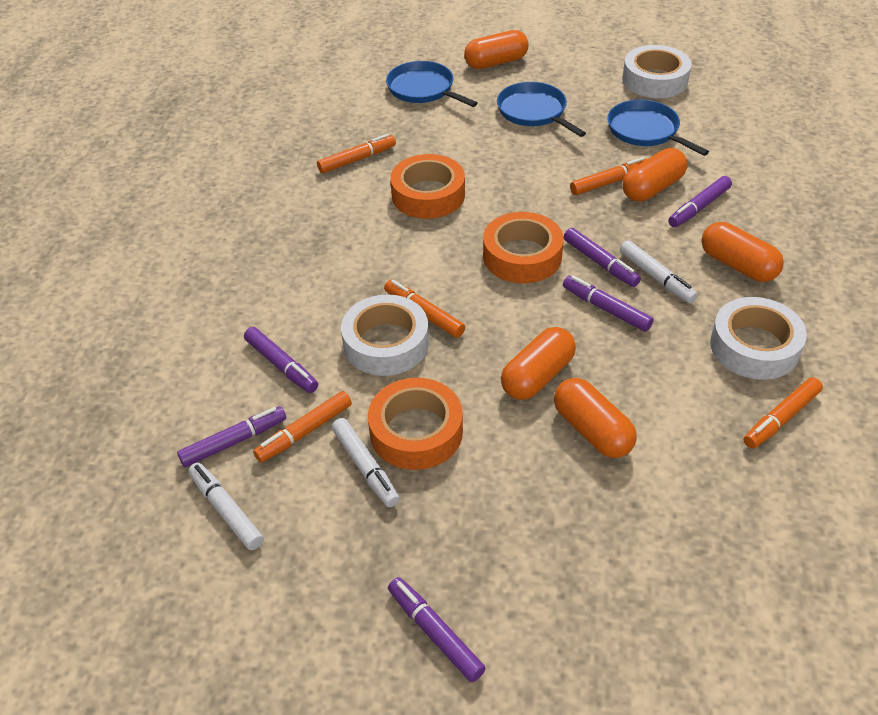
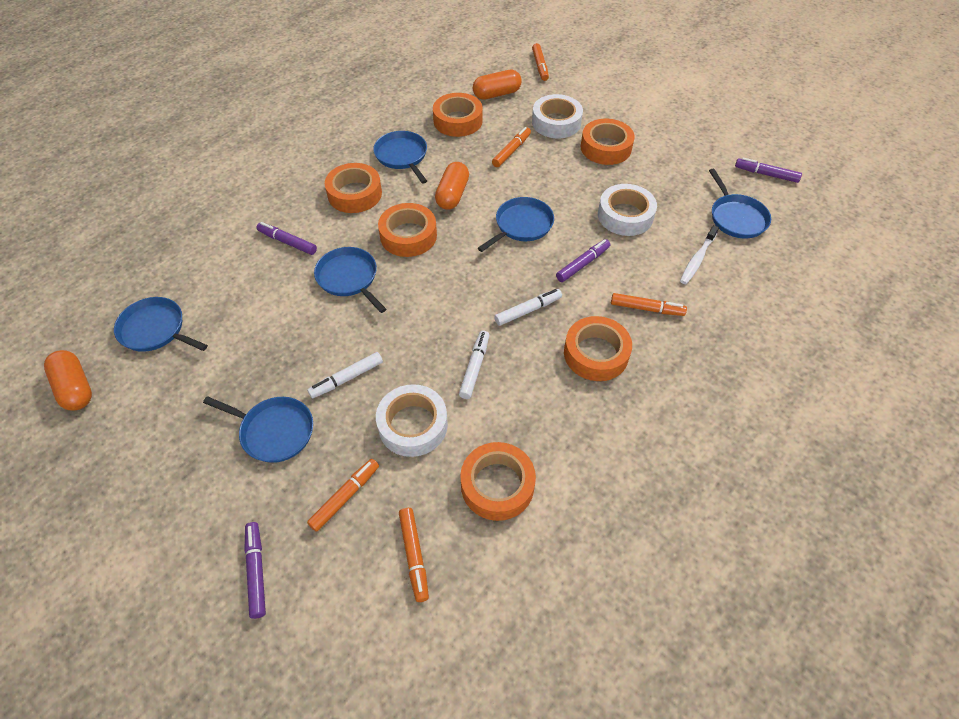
blue pan: [386,61,477,107] [497,82,586,137] [607,99,709,156] = 3 -> [114,297,208,352] [203,396,313,463] [314,247,386,313] [373,131,427,184] [478,197,554,252] [709,169,771,239] = 6
orange capsule: [464,30,528,69] [501,327,576,400] [554,378,637,458] [623,148,688,202] [702,222,784,282] = 5 -> [44,350,92,410] [435,162,469,210] [473,70,522,100] = 3
orange tape: [368,378,463,470] [390,154,465,219] [483,212,564,283] = 3 -> [325,163,382,213] [378,203,437,257] [433,93,483,137] [460,442,536,521] [564,316,632,381] [581,119,635,165] = 6
purple marker: [177,406,286,467] [244,327,318,393] [388,577,486,682] [563,276,654,332] [564,228,641,287] [668,176,732,227] = 6 -> [244,522,266,619] [256,222,317,255] [556,239,610,282] [735,158,802,183] = 4
white toothbrush: none = 0 -> [680,225,719,284] = 1

